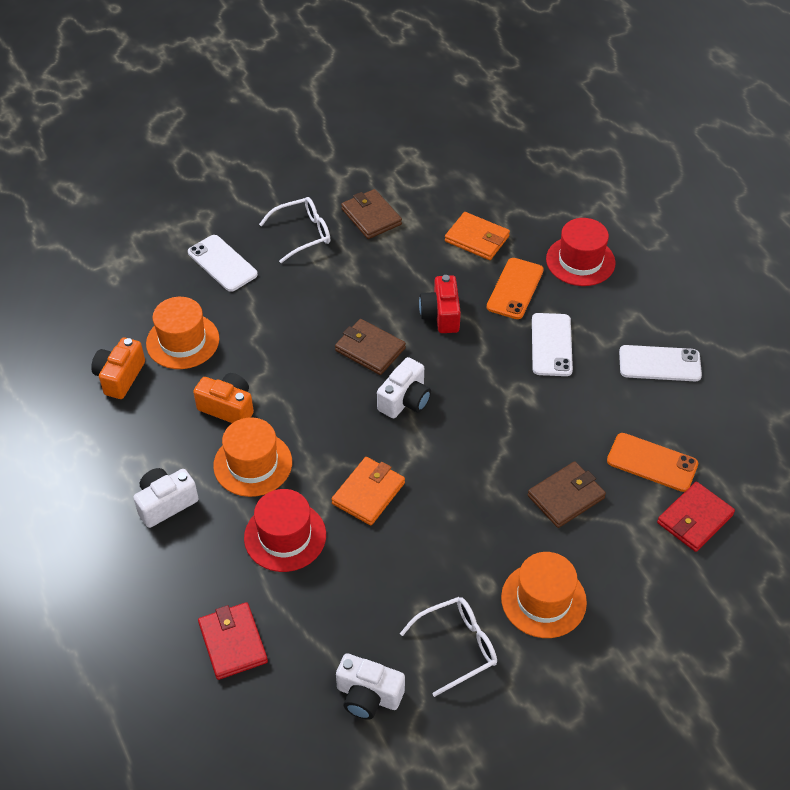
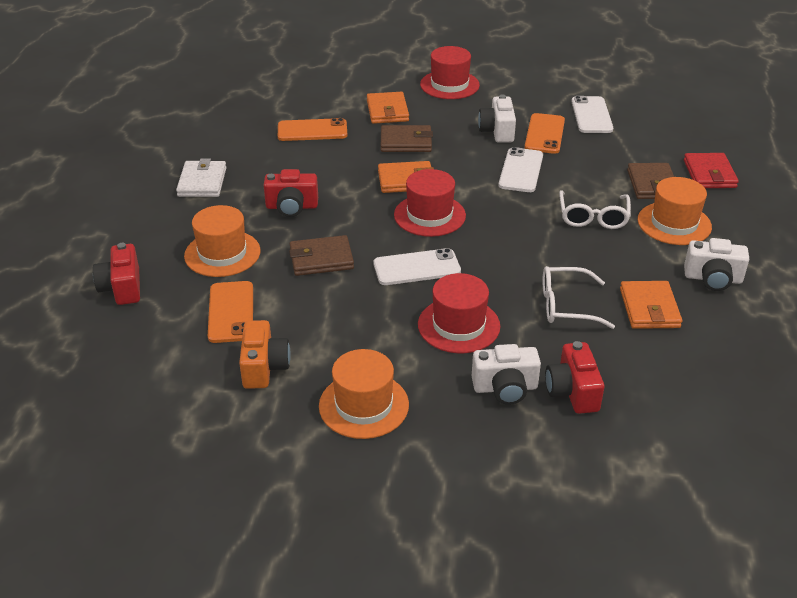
orange camera: [91,337,145,399] [193,373,254,423] = 2 -> [239,320,291,389] = 1
orange phone: [486,258,544,319] [607,433,698,492] = 2 -> [208,281,253,343] [278,118,347,141] [525,113,565,154] = 3
orange wallet: [331,457,405,525] [445,212,510,260] = 2 -> [367,92,409,124] [378,161,434,193] [620,281,682,329] = 3
red camera: [419,275,461,333] = 1 -> [93,243,140,305] [264,169,318,217] [545,341,604,414] = 3
red hat: [244,489,326,572] [546,218,616,286] = 2 -> [394,169,466,237] [418,273,500,353] [420,46,480,99] = 3
red wallet: [198,602,268,680] [657,482,735,552] = 2 -> [684,153,739,188] = 1
white wallet: none = 0 -> [176,158,227,197] = 1

